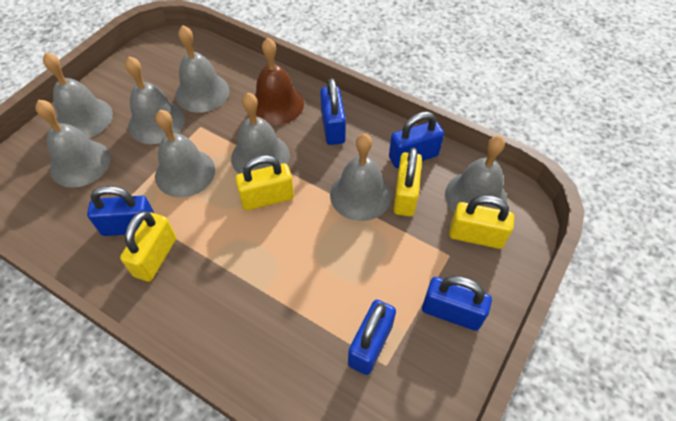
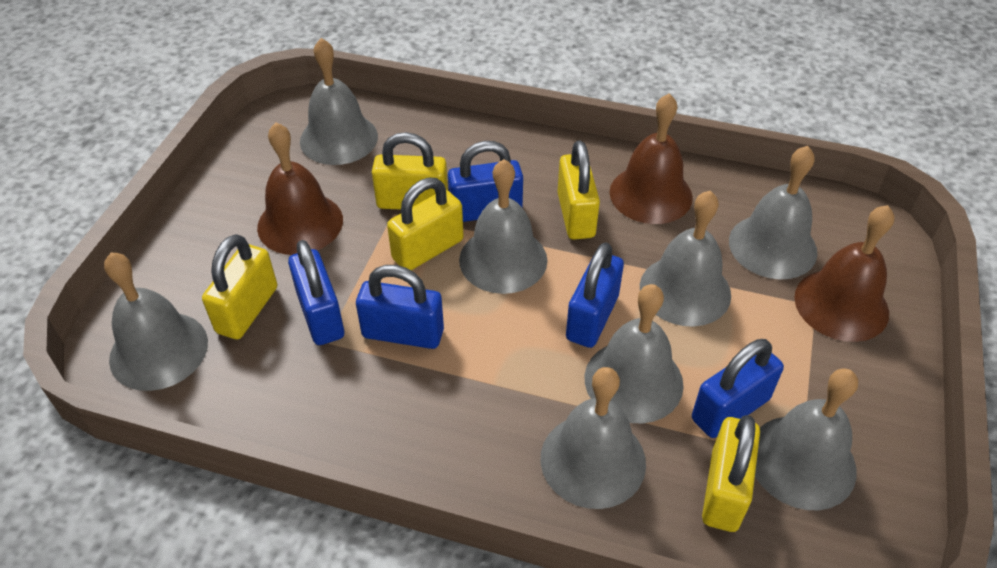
brown bell: [255,38,304,125] = 1 -> [257,123,343,255] [610,93,693,224] [794,205,894,342] = 3
yellow padlock: [120,211,176,282] [235,155,294,210] [393,147,422,216] [449,195,514,249] = 4 -> [202,234,277,339] [372,132,448,210] [387,177,463,270] [557,141,600,240] [702,415,760,532] = 5

